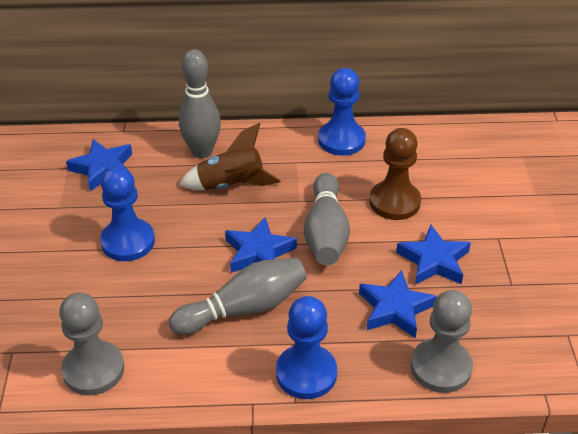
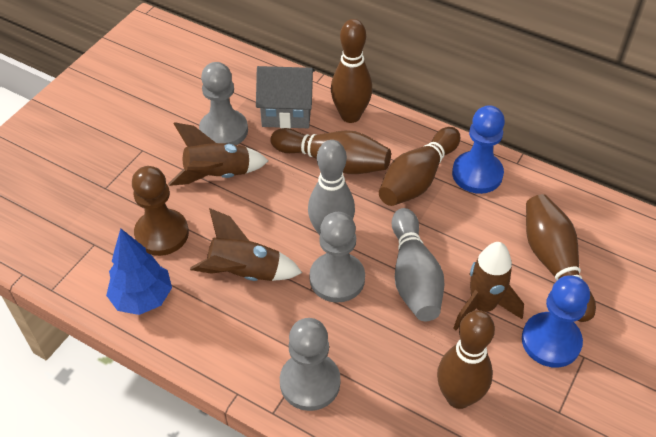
blue pawn: [100,166,155,261] [276,296,337,399] [318,68,366,156] = 3 -> [452,105,505,194] [522,275,590,368] = 2
blue star: [66,139,132,192] [225,217,297,273] [359,270,437,338] [396,225,471,285] = 4 -> none = 0
blue tree: none = 0 -> [106,229,172,315] = 1
brown bowling pin: none = 0 -> [270,128,391,174] [331,19,372,123] [379,127,460,206] [437,310,495,409] [526,194,596,322] = 5
brown rocket: [179,123,281,190] = 1 -> [168,122,268,186] [190,208,302,281] [453,242,524,330] = 3
grey bowling pin: [169,258,307,335] [179,49,221,158] [304,173,350,265] = 3 -> [308,140,355,236] [392,208,444,321] = 2
grey house: none = 0 -> [256,66,315,128] = 1
grey pawn: [59,293,124,396] [411,290,473,393] = 2 -> [199,62,248,145] [280,318,340,411] [309,212,365,303] = 3

